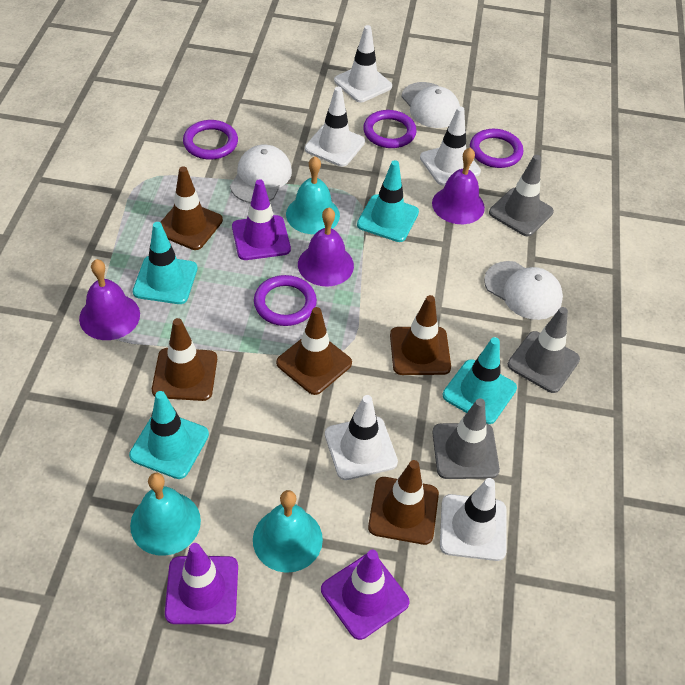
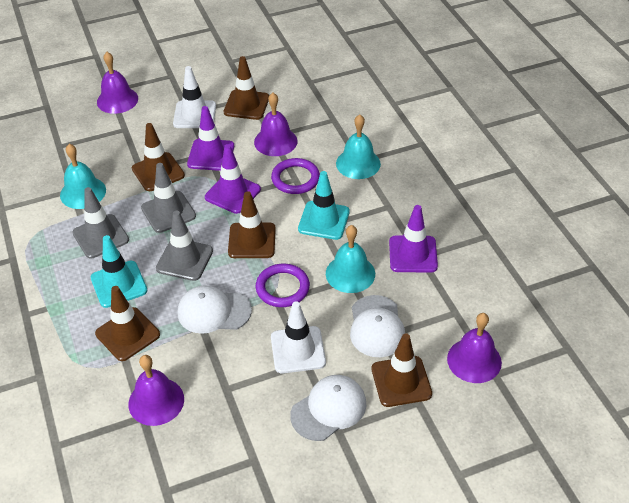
purple bell: [79,259,140,340] [298,208,354,286] [432,147,485,224] = 3 -> [97,52,138,114] [128,355,184,426] [254,93,298,156] [447,313,502,383] = 4
purple ring: [183,120,238,160] [254,275,317,326] [363,110,416,148] [470,129,523,168] = 4 -> [256,264,310,307] [271,158,320,194] = 2
turquoise traffic cone: [129,391,209,479] [133,222,198,304] [357,160,419,242] [443,337,517,424] = 4 -> [91,235,147,308] [298,171,350,240] = 2
white traffic cone: [305,87,365,167] [325,395,398,480] [334,25,392,102] [420,106,481,186] [440,478,506,561] = 5 -> [173,66,216,128] [271,301,326,373] = 2

